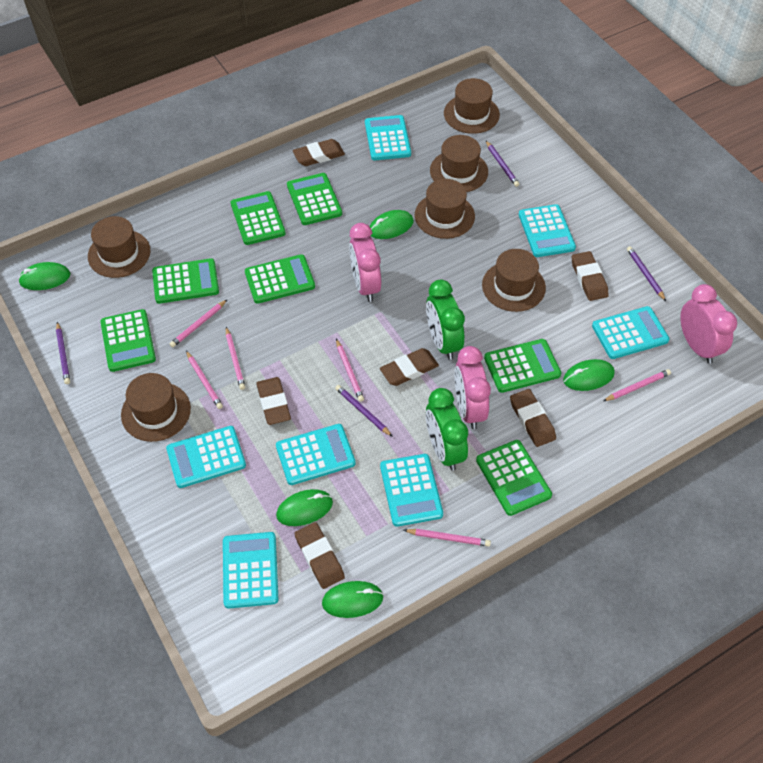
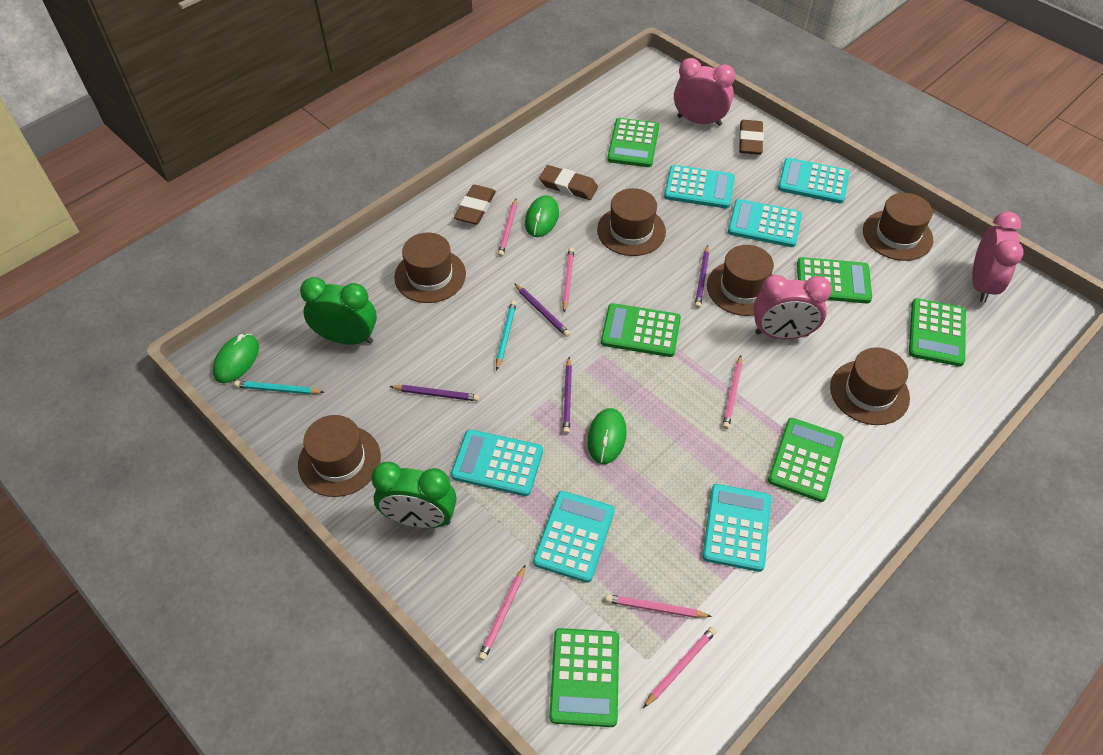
brown eraser: [256,377,291,425] [293,139,345,166] [294,522,345,589] [380,348,439,386] [510,389,556,447] [572,251,609,301] = 6 -> [454,185,496,225] [539,165,598,200] [739,120,764,155] = 3
green calculator: [100,309,156,372] [152,258,219,304] [231,191,286,245] [245,254,315,304] [287,173,342,225] [476,440,552,516] [484,339,561,393] = 7 -> [549,628,619,727] [601,303,681,357] [607,118,659,167] [768,418,843,502] [797,257,872,304] [909,298,966,367] = 6
green mouse: [18,262,71,290] [276,489,333,526] [322,581,384,618] [369,210,414,239] [563,359,615,391] = 5 -> [213,334,259,383] [525,195,559,237] [587,408,627,464] = 3
turquoise calculator: [166,426,246,488] [223,532,279,609] [276,424,356,485] [365,115,411,160] [380,454,443,527] [519,204,576,257] [592,306,670,359] = 7 -> [451,429,543,496] [533,491,614,583] [664,165,735,209] [702,484,771,572] [728,199,802,247] [778,158,850,204] = 6
turquoise pencil: none = 0 -> [234,381,324,395] [496,301,517,371] = 2

